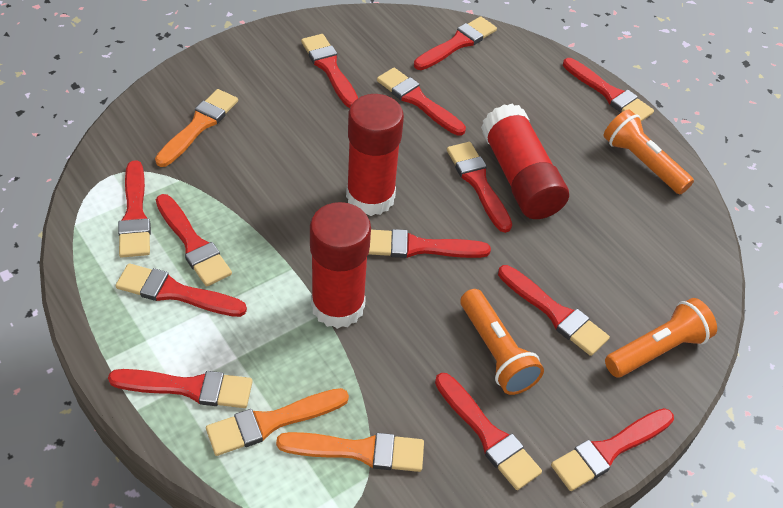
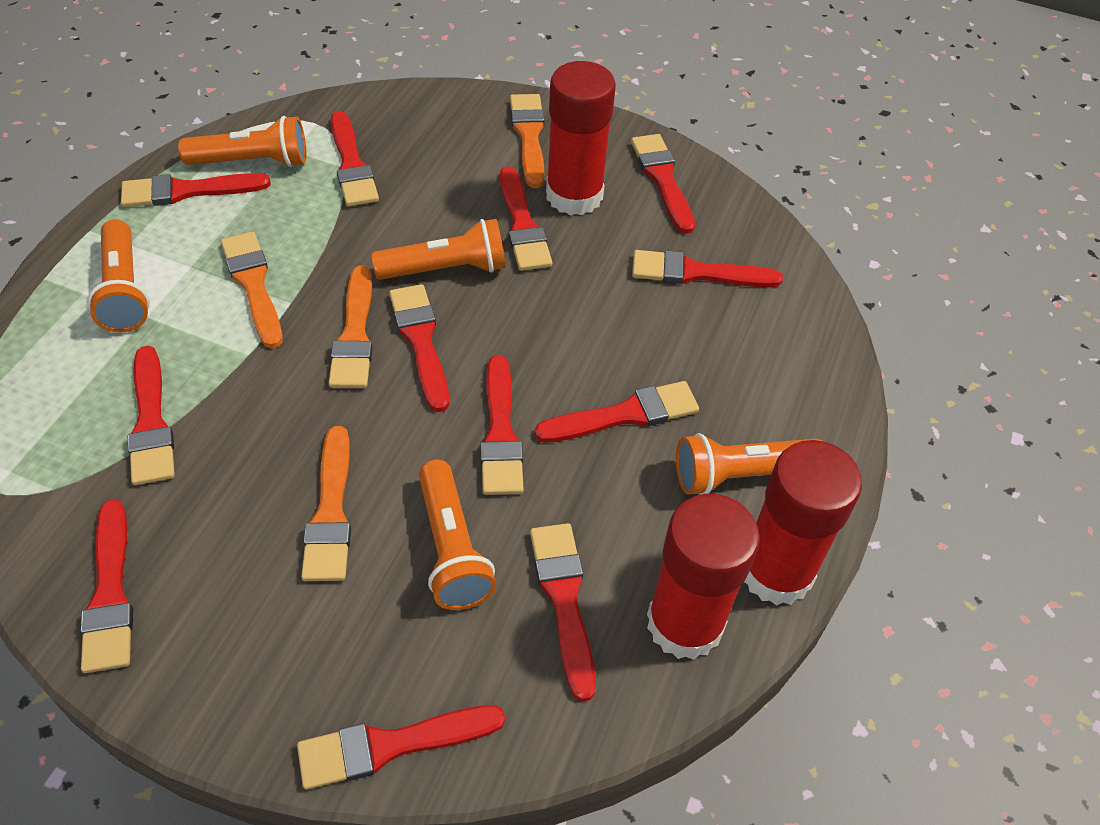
orange brush: [155,89,238,167] [206,388,349,456] [276,432,424,472] = 3 -> [221,232,283,348] [301,426,351,581] [329,266,373,388] [510,94,545,188] = 4
orange flashlight: [460,289,544,395] [603,109,694,194] [605,298,717,377] = 3 -> [88,219,150,333] [178,116,306,167] [372,219,505,280] [419,460,496,610] [676,433,822,495] = 5
red brush: [108,369,253,408] [116,263,247,317] [118,160,151,257] [156,194,232,286] [301,34,358,108] [369,229,491,258] [377,68,466,136] [414,16,497,70] [435,373,542,490] [447,142,512,233] [498,265,610,356] [551,408,674,491] [563,58,654,122] = 13 -> [81,499,133,673] [121,173,271,207] [128,346,175,485] [297,705,505,790] [331,111,379,206] [389,284,449,412] [480,355,523,495] [500,167,552,271] [530,523,596,702] [534,381,699,442] [631,134,695,234] [632,250,783,287] = 12

